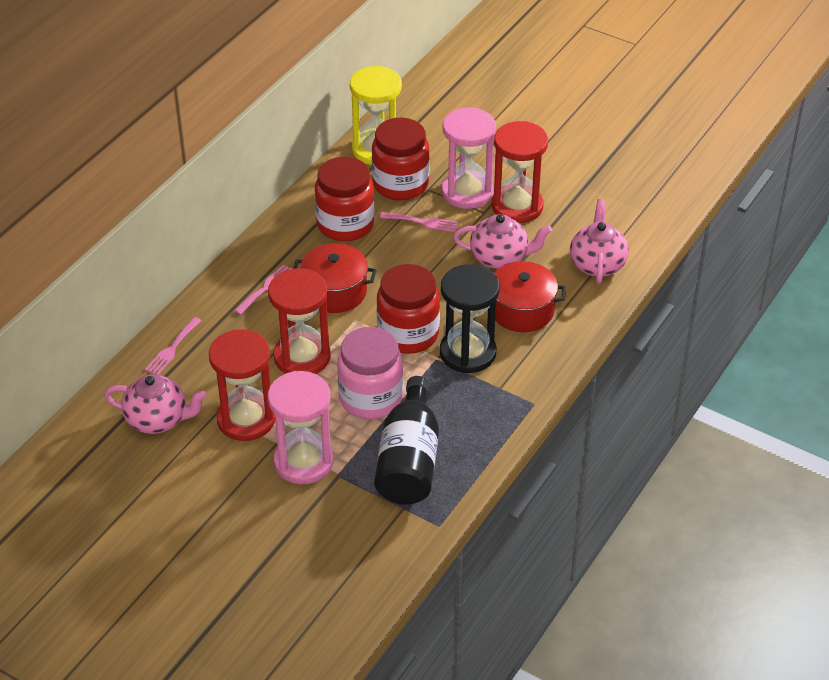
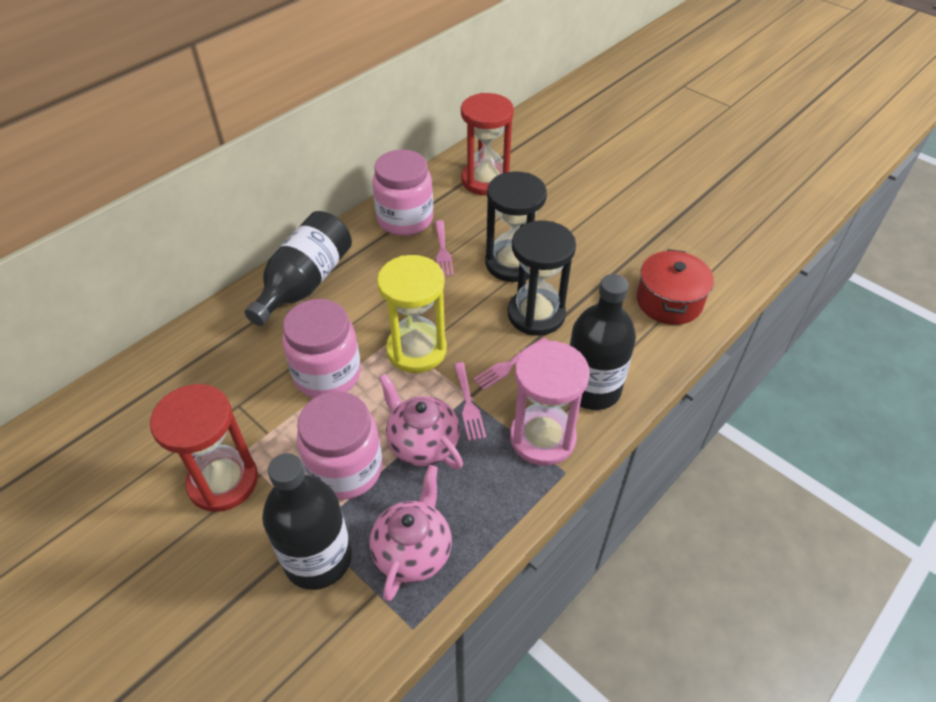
black bottle: [374,376,439,505] = 1 -> [245,211,352,326] [262,453,352,590] [569,274,636,410] = 3
black hourglass: [440,264,500,373] = 1 -> [485,171,547,282] [508,221,576,336] = 2
pink hourglass: [268,371,334,484] [442,107,496,209] = 2 -> [510,341,590,466] = 1
pink jar: [337,327,403,419] = 1 -> [282,299,361,398] [297,391,382,500] [372,150,433,236] = 3
pink teapot: [104,374,207,434] [453,214,552,269] [570,199,629,284] = 3 -> [369,465,452,602] [379,374,463,470] = 2
red hourglass: [209,329,275,441] [268,268,330,374] [491,121,548,223] = 3 -> [150,384,258,512] [461,93,514,195] = 2
red jar: [315,157,375,241] [372,118,429,200] [377,264,440,354] = 3 -> none = 0
red pot: [293,243,377,313] [494,262,566,332] = 2 -> [637,249,714,325] = 1

